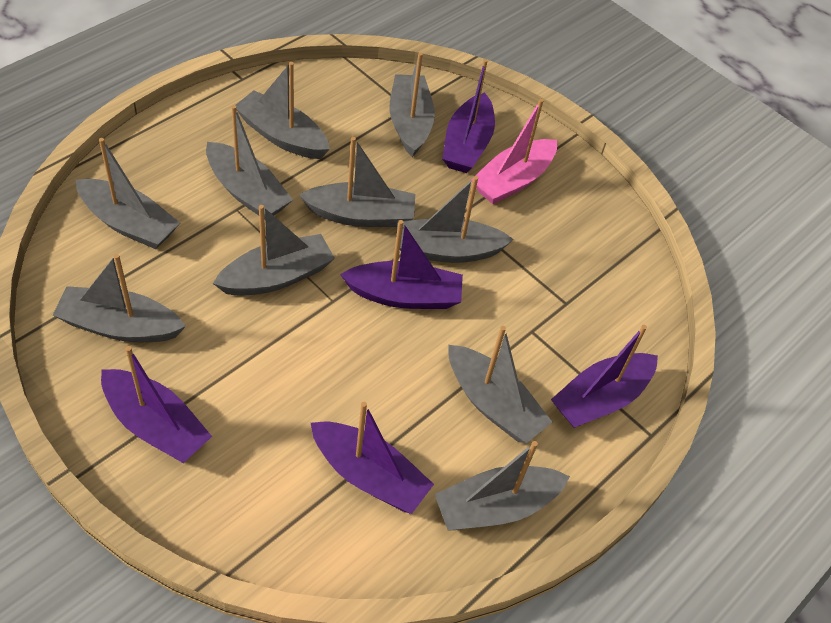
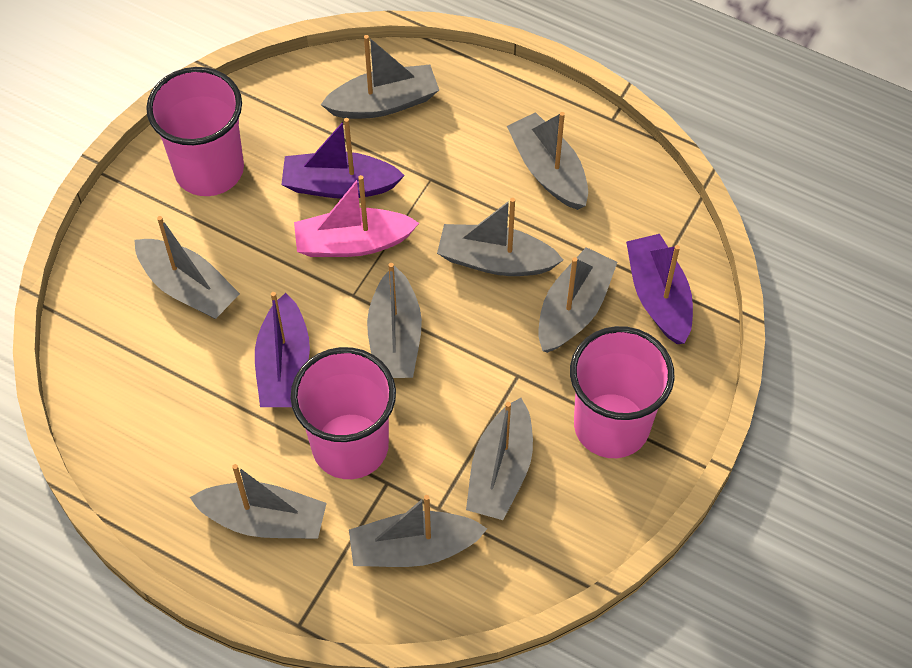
grey boat: [53,254,186,342] [76,138,180,249] [206,105,293,220] [213,205,335,296] [235,62,330,159] [299,137,415,227] [389,53,435,157] [397,176,514,263] [434,441,570,530] [448,326,552,443] = 10 -> [134,216,240,319] [190,464,327,539] [321,35,439,119] [349,495,488,567] [367,263,422,378] [437,198,563,276] [466,398,533,520] [507,112,588,210] [538,247,617,353] = 9
pink cup: none = 0 -> [146,67,244,196] [291,347,396,479] [570,326,675,458] = 3
purple boat: [101,346,212,463] [311,402,434,514] [340,220,463,309] [442,59,495,173] [551,325,658,428] = 5 -> [255,292,310,407] [281,118,405,199] [626,234,693,344] = 3

